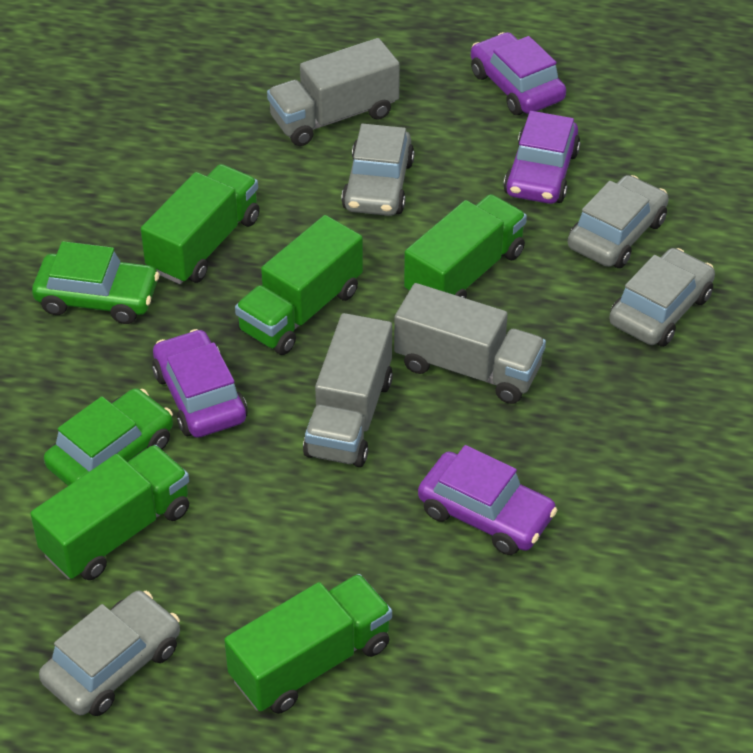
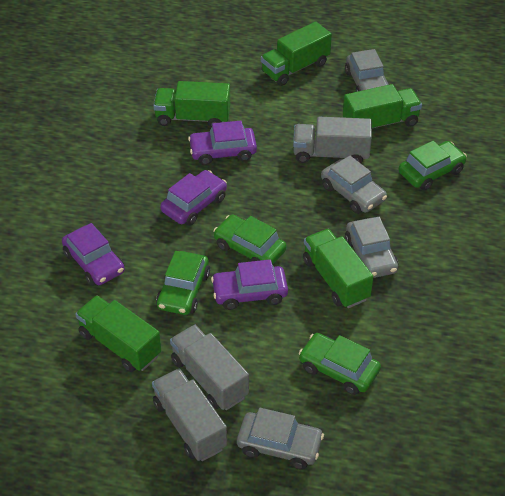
green car: [32,241,160,324] [44,388,173,486] = 2 -> [156,251,210,315] [213,214,287,264] [299,333,381,395] [398,141,467,190] = 4

